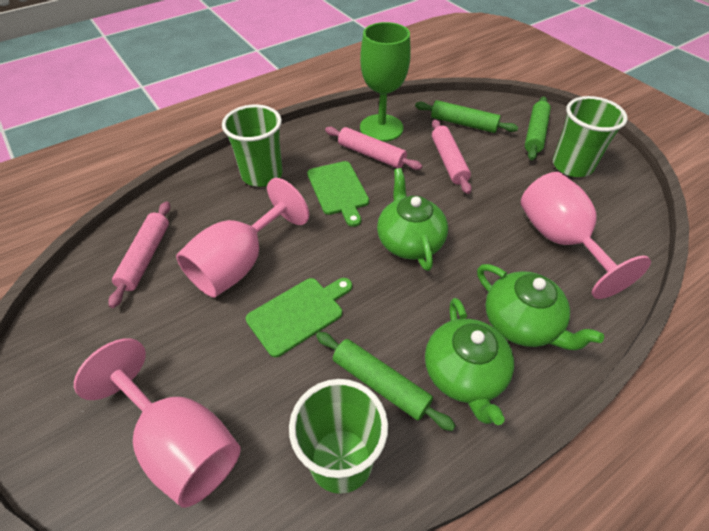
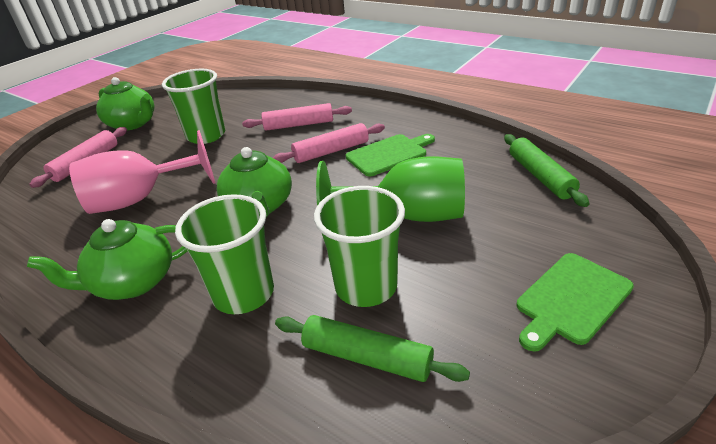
green rolling pin: [316,332,456,431] [415,100,518,133] [525,97,551,160] = 3 -> [275,315,470,382] [504,134,590,207] = 2
pink goblet: [74,338,240,508] [176,178,309,298] [521,172,651,299] = 3 -> [69,130,216,214] = 1

